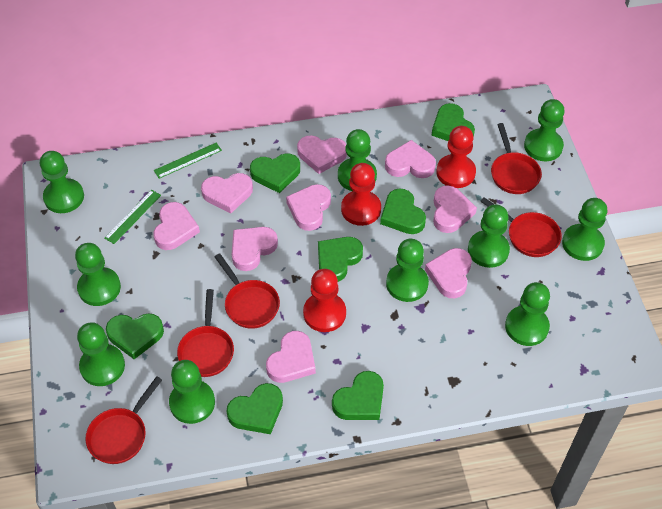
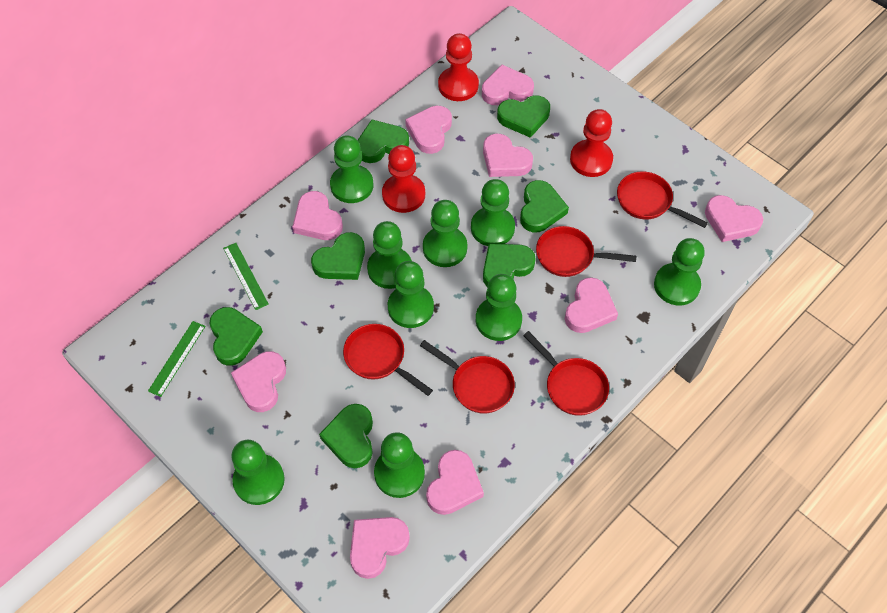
green pawn: [40,151,84,213] [75,243,121,306] [77,322,125,386] [169,360,215,424] [338,129,377,191] [386,239,429,302] [468,204,510,268] [505,282,550,346] [524,99,565,161] [562,198,607,261] = 10 -> [231,440,285,505] [330,135,373,203] [367,221,412,289] [374,432,425,498] [388,261,434,328] [423,200,467,267] [471,179,515,246] [476,274,522,341] [654,238,705,305] = 9

